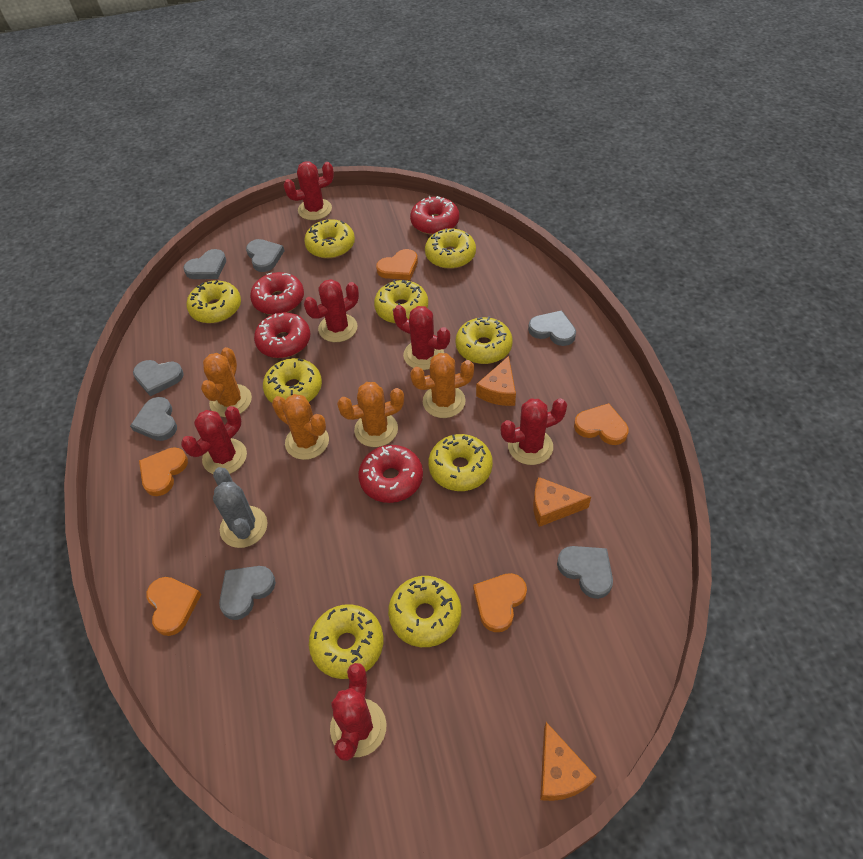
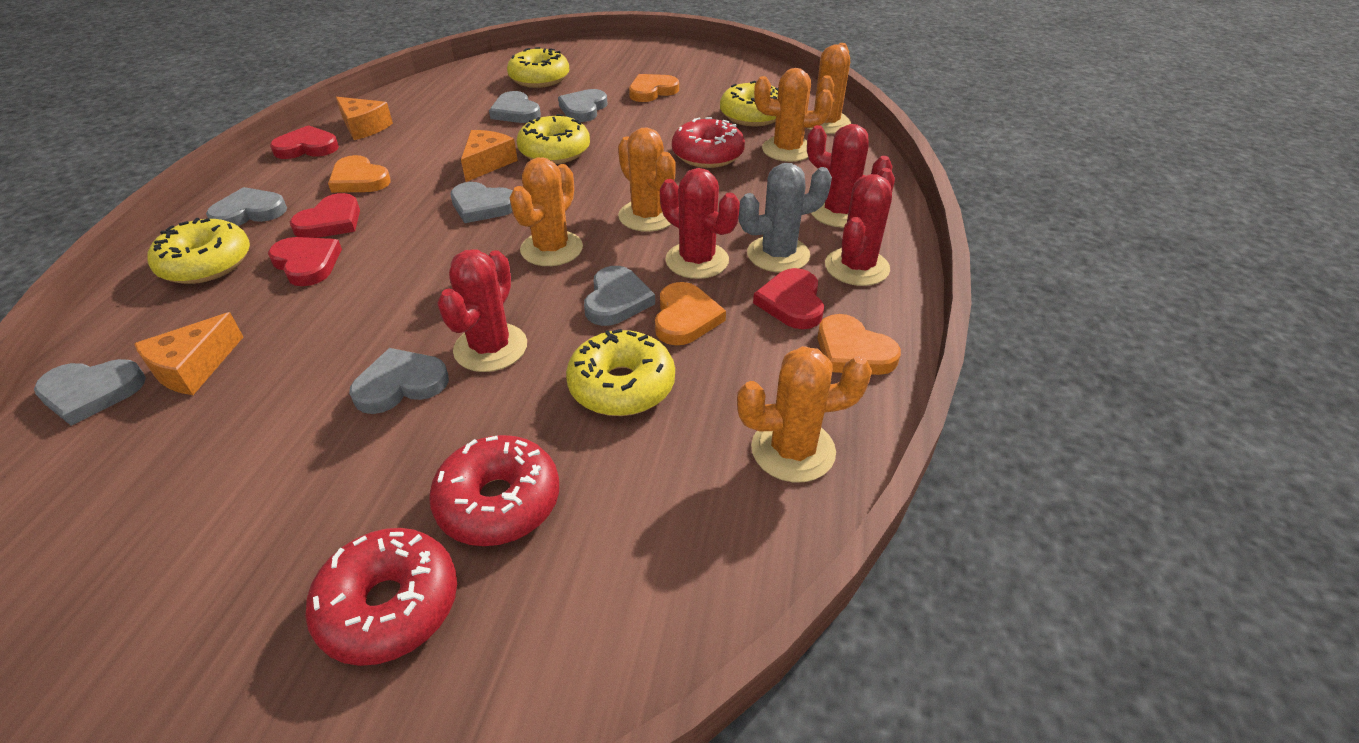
orange cactus: [201,347,252,417] [272,394,329,460] [337,382,404,447] [410,353,474,418] = 4 -> [510,157,583,266] [618,127,676,232] [737,346,872,482] [754,68,833,162] [807,43,851,134] = 5
orange heart: [139,447,188,496] [146,577,201,636] [376,249,418,280] [473,573,527,632] [574,403,629,445] = 5 -> [328,155,391,193] [629,74,679,102] [655,282,726,345] [818,314,901,375] = 4
red cactus: [181,406,247,474] [284,161,334,220] [304,279,359,342] [330,663,387,761] [393,305,450,370] [501,398,567,465] = 6 -> [437,250,527,372] [660,168,740,279] [807,124,893,228] [825,168,895,286] = 4
red donut: [250,272,304,315] [254,312,310,358] [358,445,423,503] [410,196,459,235] = 4 -> [305,528,457,666] [429,435,559,546] [672,117,745,168] = 3
red heart: none = 0 -> [268,237,342,286] [270,125,339,159] [290,193,360,238] [753,268,824,329] = 4
yellow donut: [186,280,241,323] [263,358,322,403] [304,219,355,259] [309,604,384,679] [374,280,428,324] [388,576,461,647] [425,228,476,269] [428,434,493,491] [456,316,513,364] = 9 -> [147,218,250,284] [507,47,569,88] [517,114,590,164] [566,329,675,416] [720,81,778,126] = 5

